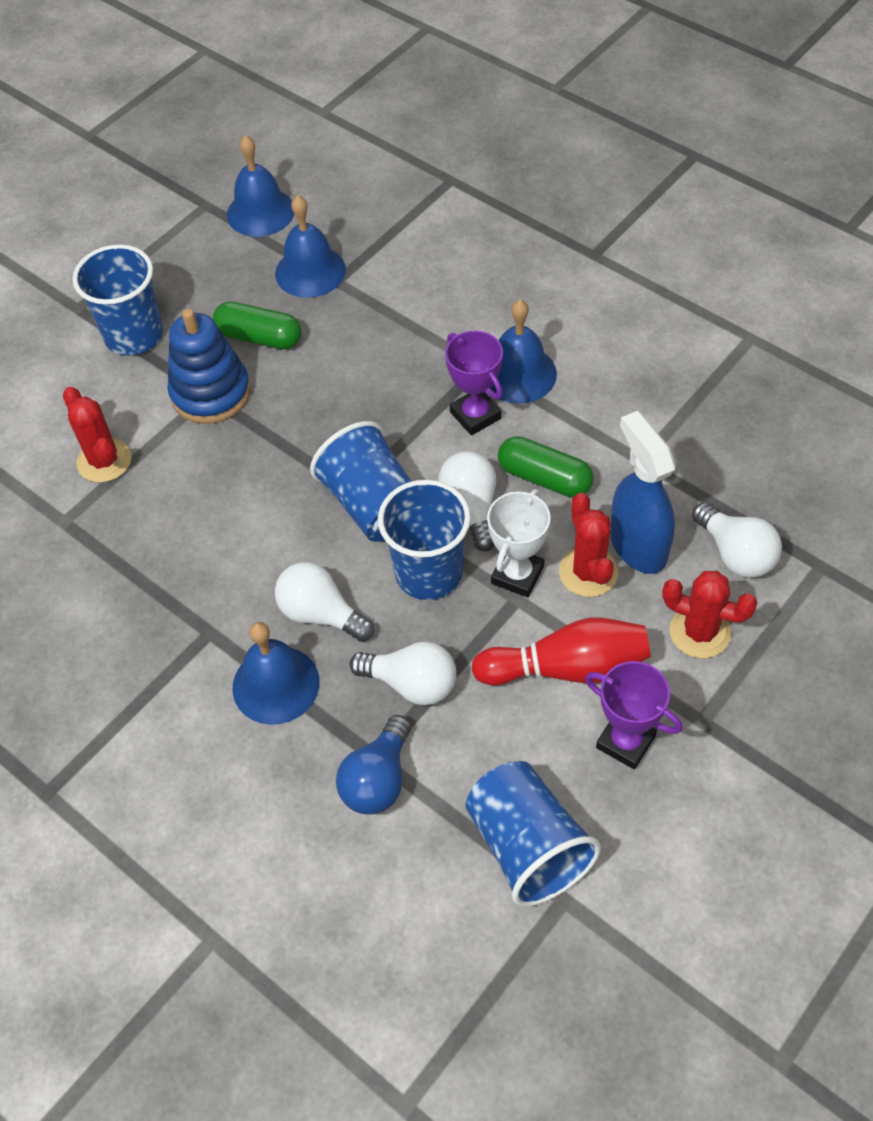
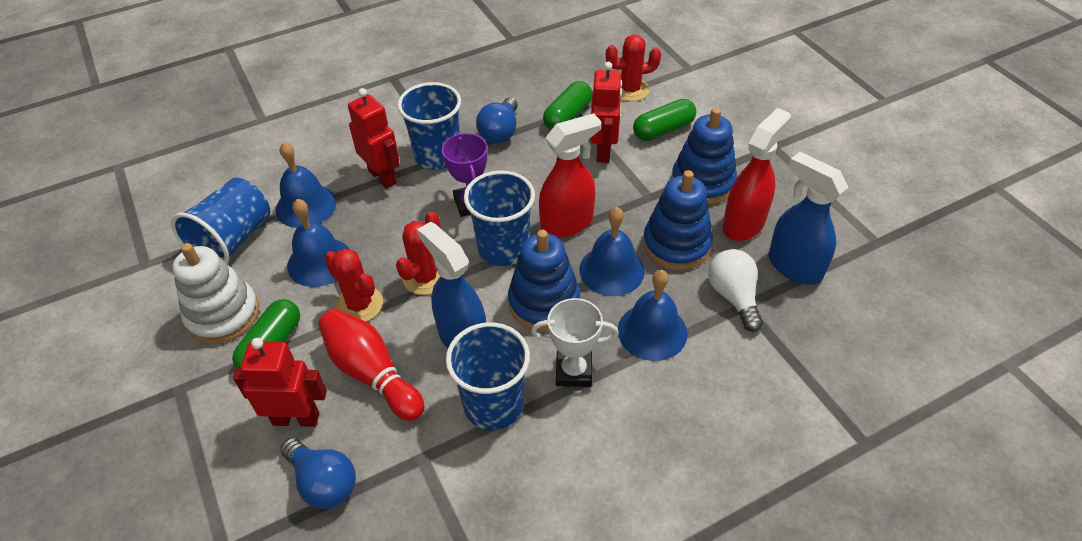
blue light bulb: [336,715,411,815] = 1 -> [280,438,356,509] [476,97,518,144] = 2
blue spray bottle: [610,411,676,574] = 1 -> [417,222,486,348] [768,152,849,285] = 2
blue stacking toy: [167,308,251,424] = 1 -> [508,230,580,331] [643,170,713,270] [671,108,737,205] = 3
green capsule: [213,302,302,349] [498,436,594,498] = 2 -> [232,299,300,368] [543,81,592,130] [633,99,696,141] = 3
purple trophy: [445,330,503,435] [585,661,682,769] = 2 -> [442,133,488,217] = 1
red robot: none = 0 -> [233,338,327,427] [348,88,400,189] [590,62,622,163] = 3
red spray bottle: none = 0 -> [539,113,601,238] [723,108,791,241] = 2
white light bulb: [275,562,374,642] [350,642,456,705] [438,451,496,551] [692,502,782,578] = 4 -> [708,249,763,332] = 1
white stacking toy: none = 0 -> [172,243,259,344] = 1

